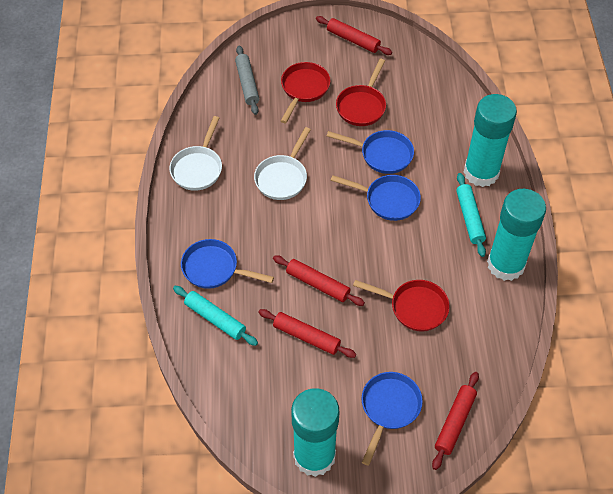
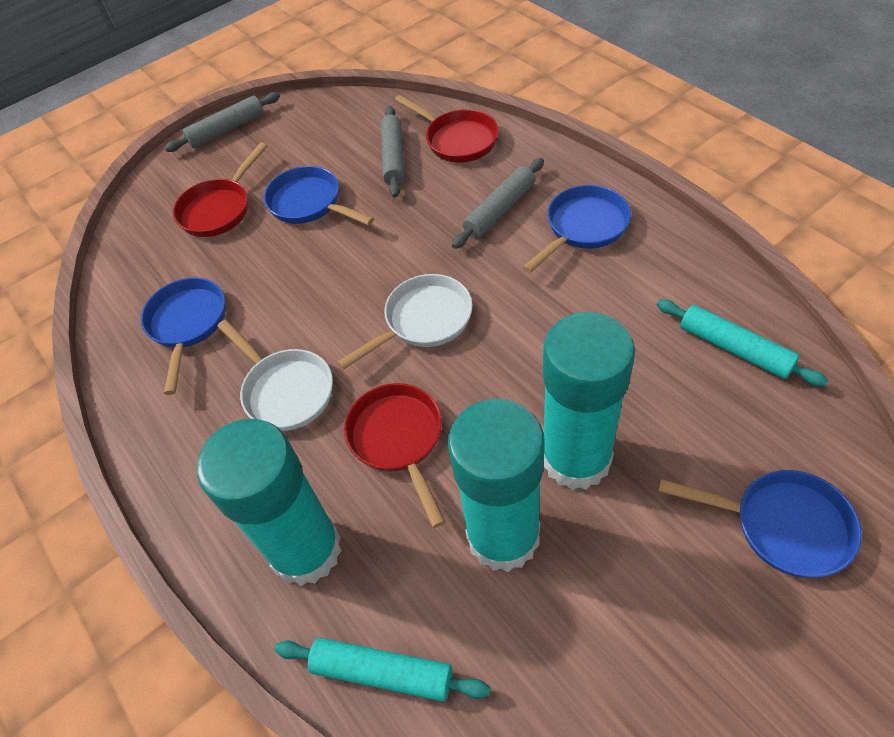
grey rolling pin: [235,45,259,115] = 1 -> [164,92,280,152] [381,106,405,198] [452,158,544,249] = 3
red rolling pin: [258,309,356,358] [273,255,365,306] [316,16,392,55] [432,372,479,470] = 4 -> none = 0

